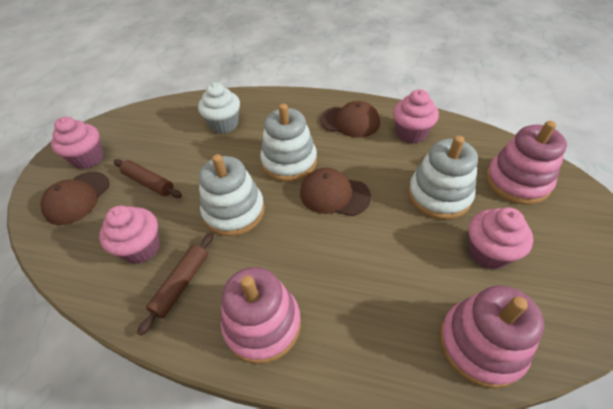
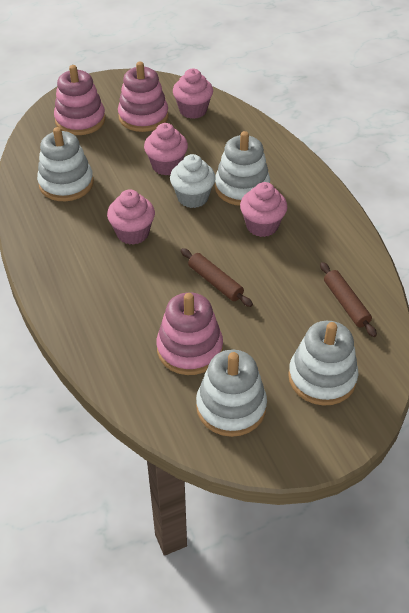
brown cap: [40,172,109,225] [300,168,371,216] [320,101,380,138] = 3 -> none = 0
white stacking toy: [199,154,265,236] [260,103,317,182] [408,136,478,220] = 3 -> [37,127,94,201] [196,350,267,437] [215,131,270,206] [288,321,358,405] = 4

